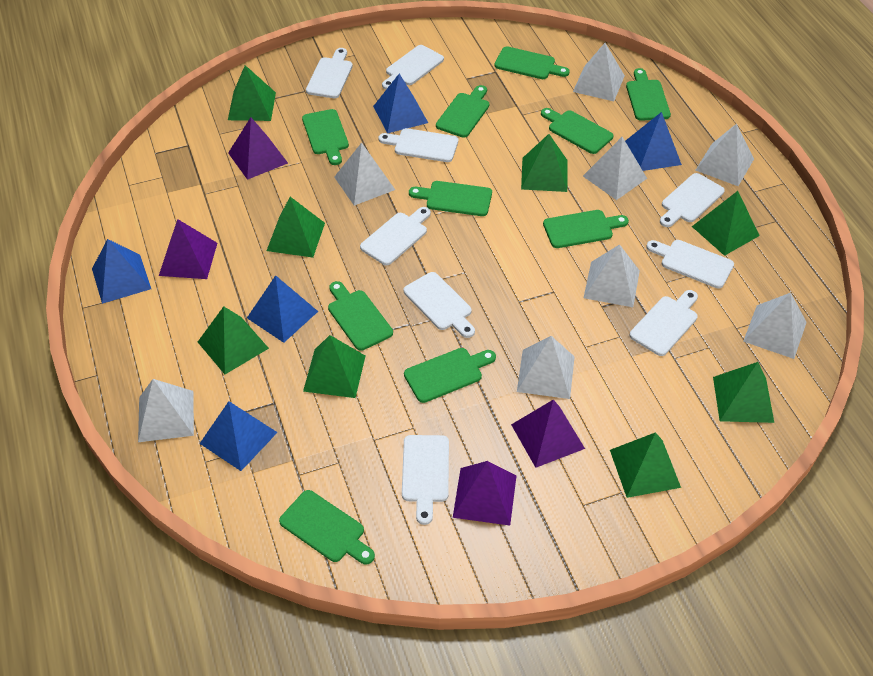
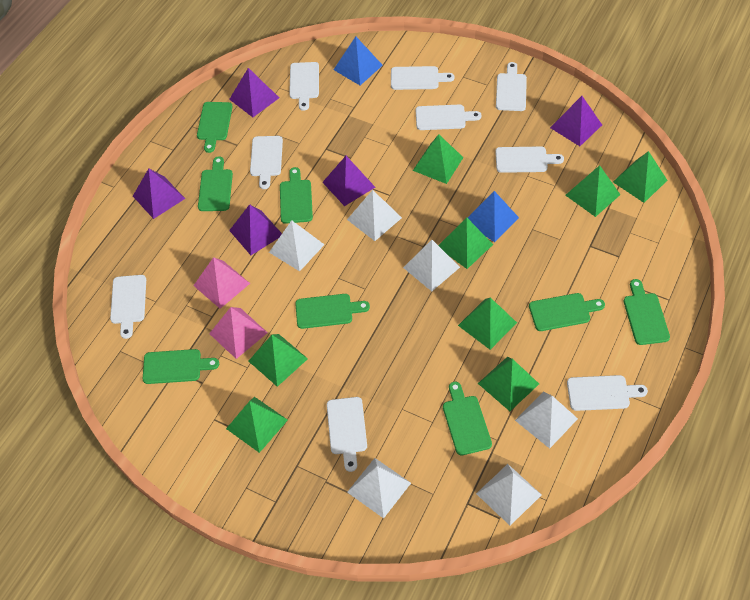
blue pyramid: [92,239,151,304] [199,401,278,471] [247,275,318,343] [373,74,428,133] [625,112,682,171] = 5 -> [334,37,383,85] [468,191,519,242] = 2
green cutting board: [279,490,375,565] [302,109,349,165] [328,281,393,351] [404,348,496,403] [409,181,492,216] [436,85,489,138] [494,46,570,79] [541,108,613,154] [543,210,629,248] [626,68,671,121] = 10 -> [143,349,219,384] [197,102,232,153] [198,156,233,211] [280,167,313,224] [295,294,370,329] [443,382,492,456] [529,293,605,331] [624,279,670,345] = 8
pink pyramid: none = 0 -> [193,257,250,309] [209,307,268,359] = 2
purple pyramid: [159,219,217,279] [228,117,288,180] [453,461,516,526] [511,400,585,468] = 4 -> [133,169,185,219] [229,68,279,117] [229,204,282,255] [322,156,375,206] [550,96,602,146] = 5
white pyramid: [138,379,194,442] [334,143,395,206] [517,336,575,399] [573,43,625,101] [583,137,647,200] [584,244,640,307] [696,124,754,186] [743,293,807,359] = 8 -> [269,220,325,271] [347,190,402,241] [347,458,411,518] [403,240,460,291] [476,464,541,526] [515,392,578,449] = 6

